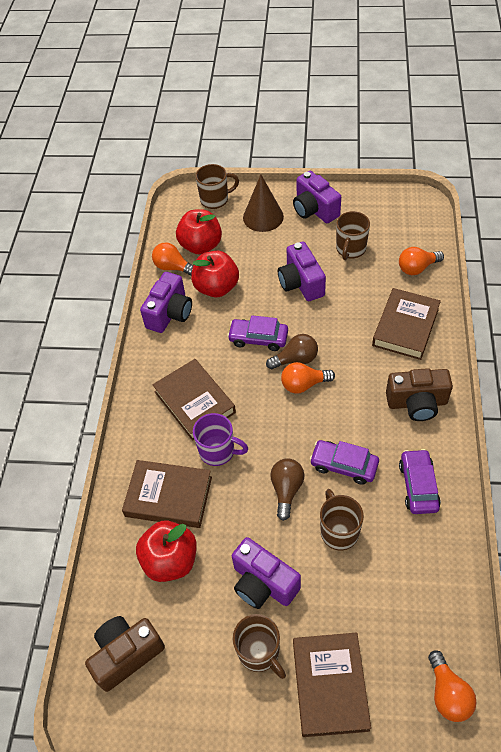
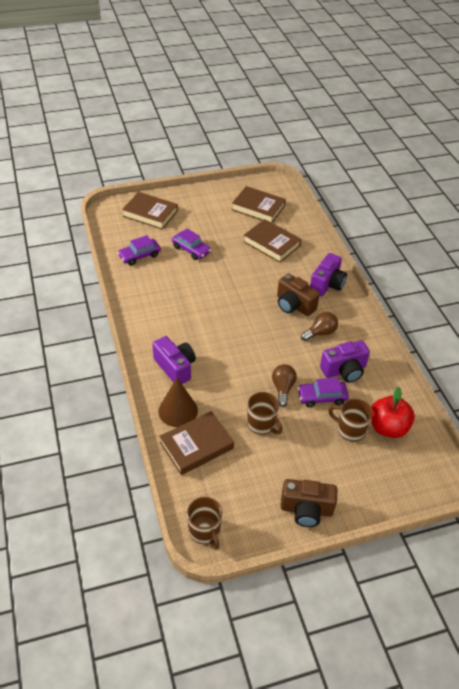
brown mug: [195,164,239,209] [233,614,286,679] [320,489,364,550] [336,211,370,260] = 4 -> [187,497,222,550] [247,392,282,435] [328,399,373,441] = 3
orange light bulb: [152,242,193,276] [281,362,335,394] [399,247,444,275] [428,650,476,722] = 4 -> none = 0
purple camera: [140,272,192,333] [232,537,301,609] [278,242,326,301] [293,171,341,223] = 4 -> [152,336,196,384] [310,253,347,296] [320,340,370,383] = 3
purple mug: [193,413,248,466] = 1 -> none = 0
red apple: [136,521,197,582] [176,209,222,255] [191,251,239,297] = 3 -> [371,387,415,438] = 1

